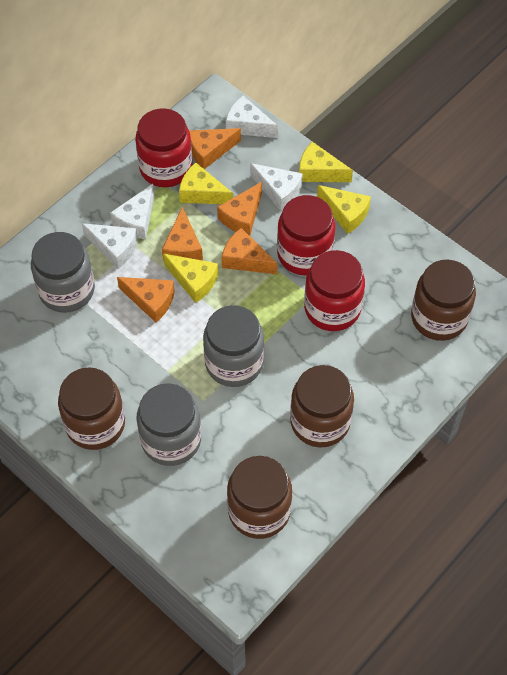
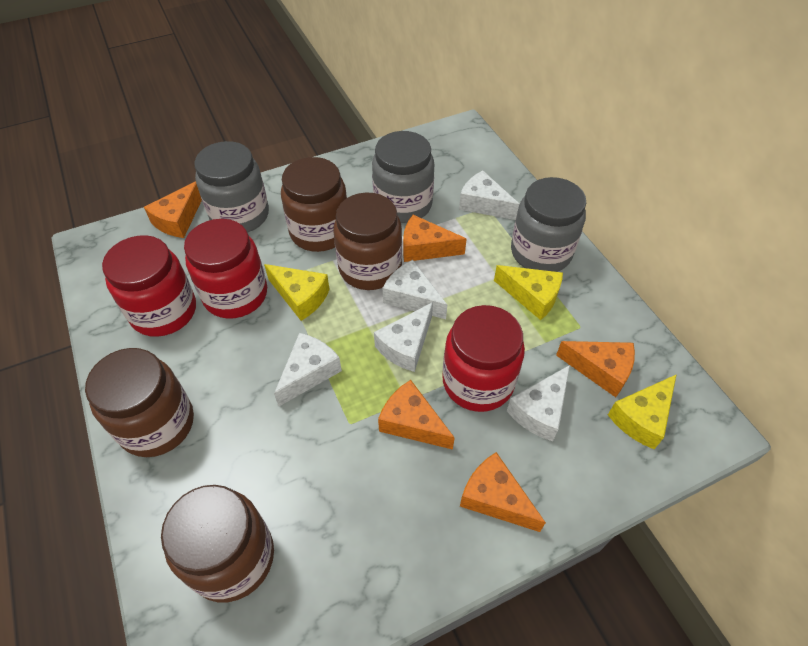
white cheese: [82,223,138,269] [110,184,155,239] [226,96,278,138] [250,163,303,211] = 4 -> [274,333,342,406] [374,302,433,372] [383,260,447,319] [459,170,520,220] [507,365,570,441] = 5
yellow cheese: [163,253,218,303] [179,162,233,204] [299,142,353,182] [317,185,371,234] = 4 -> [264,264,330,321] [494,265,563,320] [608,374,677,449] = 3

